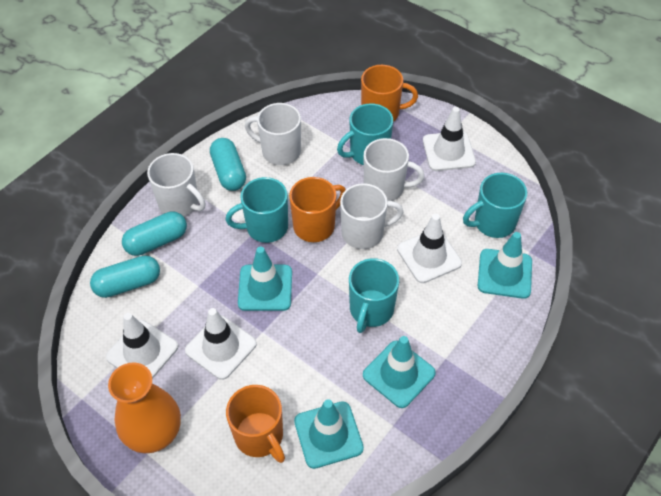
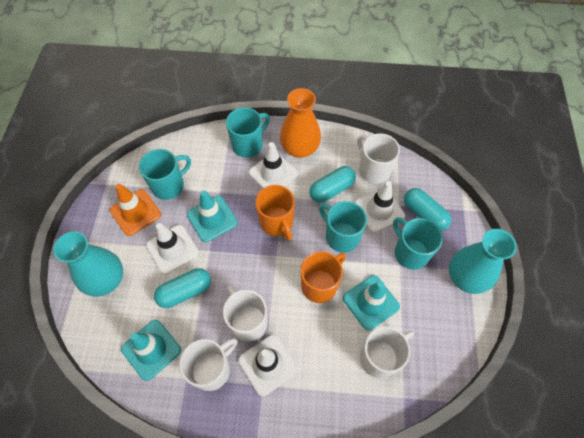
orange mug: [226,385,285,463] [289,177,346,242] [361,65,418,122] = 3 -> [255,185,295,241] [301,251,346,303] = 2
orange traffic cone: none = 0 -> [110,184,161,236] = 1
turquoise traffic cone: [238,247,292,311] [294,399,364,469] [363,336,436,408] [478,232,532,299] = 4 -> [121,320,181,381] [187,190,238,242] [343,275,400,331] = 3
turquoise vase: none = 0 -> [53,231,123,297] [449,229,517,294] = 2

